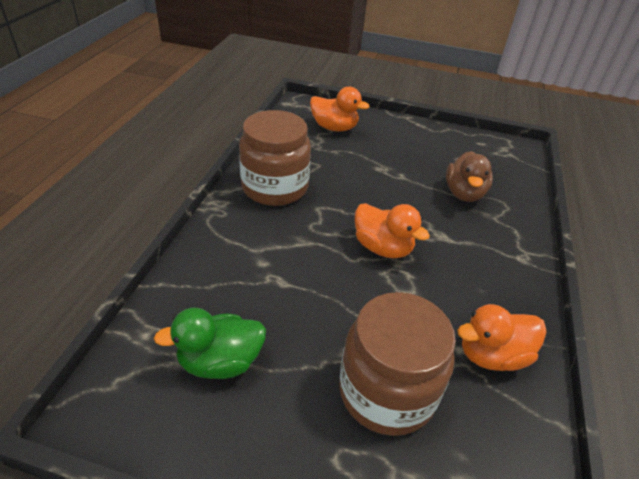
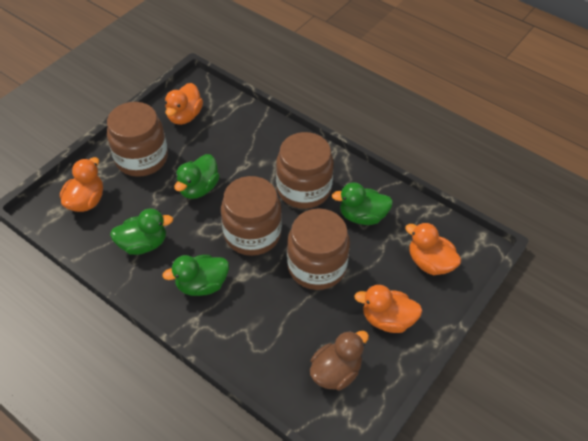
brown jar: [239,110,311,206] [339,292,456,436] = 2 -> [107,102,168,177] [221,176,282,256] [276,132,334,209] [287,208,350,290] = 4
green duck: [154,308,266,379] = 1 -> [110,208,173,255] [162,255,229,296] [174,154,220,199] [331,182,393,225] = 4
orange duck: [310,87,370,132] [355,203,430,258] [457,304,547,371] = 3 -> [60,157,103,212] [165,83,203,125] [354,285,422,333] [405,222,461,275] = 4

